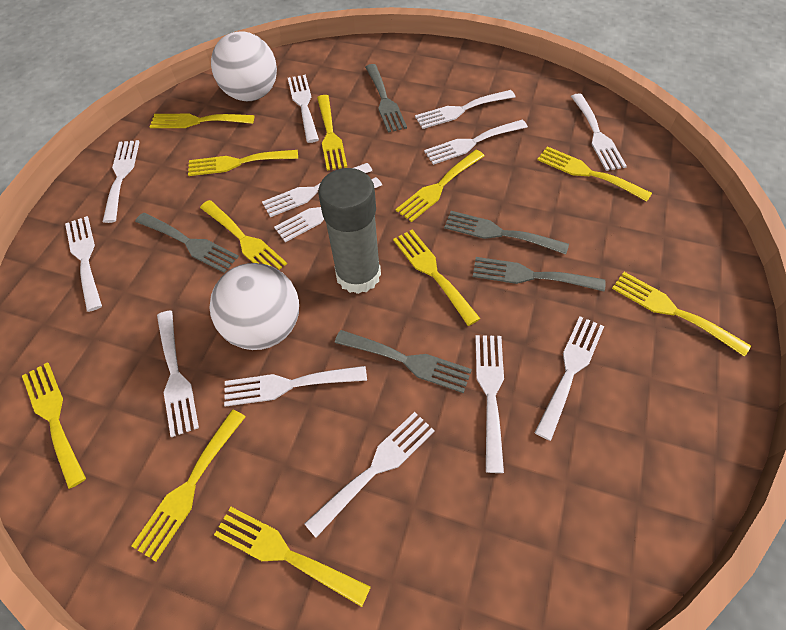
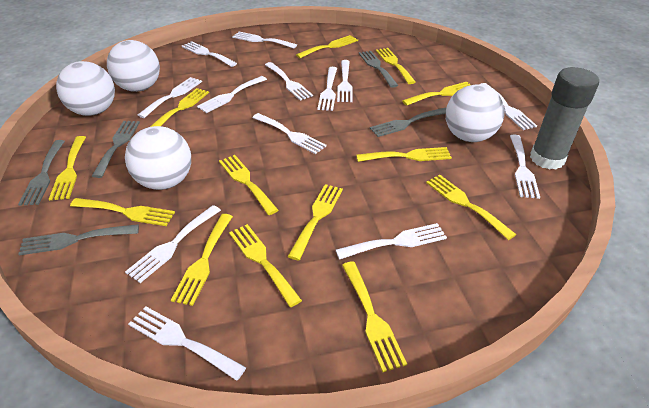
white ball: [209,263,299,350] [211,31,277,101] = 2 -> [56,61,115,116] [107,40,160,92] [125,126,191,190] [446,85,505,142] = 4
yellow fork: [22,362,86,489] [131,409,246,561] [150,113,254,128] [188,150,298,176] [200,200,287,270] [214,507,371,607] [317,95,347,171] [393,229,480,326] [396,150,484,222] [537,146,652,202] [612,272,751,357] = 11 -> [49,136,86,200] [70,198,175,226] [150,88,209,127] [171,214,233,306] [219,155,278,215] [229,224,302,307] [288,184,343,261] [296,35,358,58] [342,261,407,372] [356,147,452,162] [376,48,416,84] [402,82,471,106] [426,175,516,240] = 13

